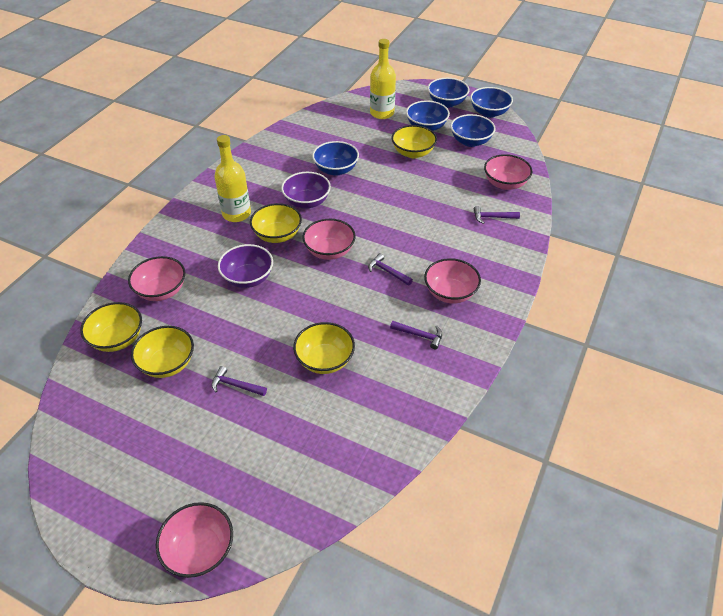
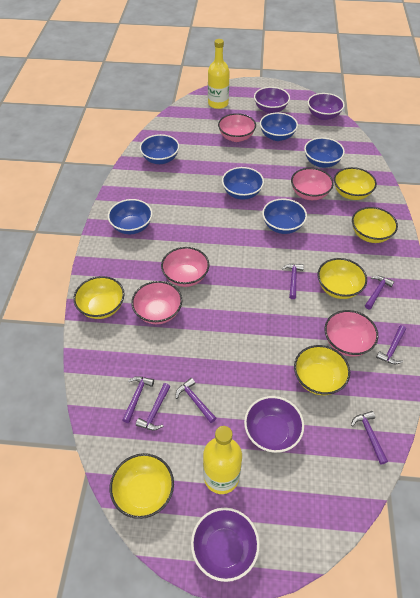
blue bowl: [312,141,359,176] [406,101,450,131] [428,78,469,108] [451,114,495,147] [470,87,513,118] = 5 -> [108,199,153,234] [140,134,179,164] [222,167,264,200] [260,112,298,141] [262,199,307,234] [304,137,345,168] = 6
purple bowl: [218,244,273,288] [281,172,331,208] = 2 -> [191,508,260,582] [244,396,304,453] [254,87,290,114] [308,93,345,120] = 4
purple hammer: [212,366,267,396] [368,253,413,285] [390,321,442,349] [474,206,520,224] = 4 -> [122,376,154,423] [136,383,171,431] [176,378,216,423] [282,264,304,299] [351,411,388,465] [365,276,394,309] [376,325,406,364] = 7
yellow bowl: [80,302,142,352] [131,326,194,378] [250,203,302,243] [293,322,355,374] [392,125,437,158] = 5 -> [73,276,125,319] [110,453,174,519] [294,345,350,395] [318,258,367,299] [334,167,377,200] [352,207,398,243] = 6

